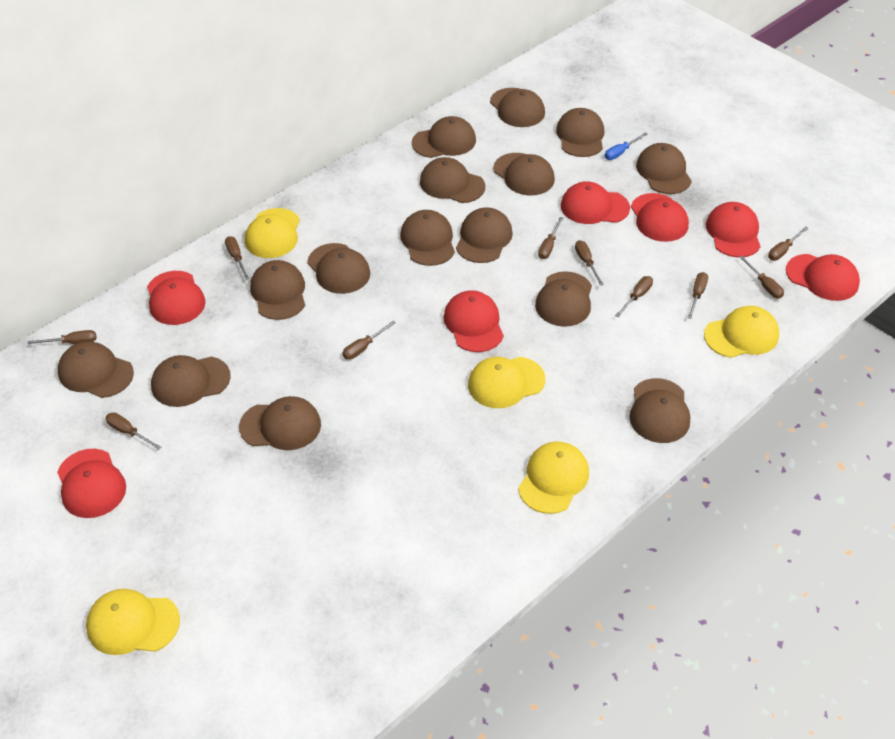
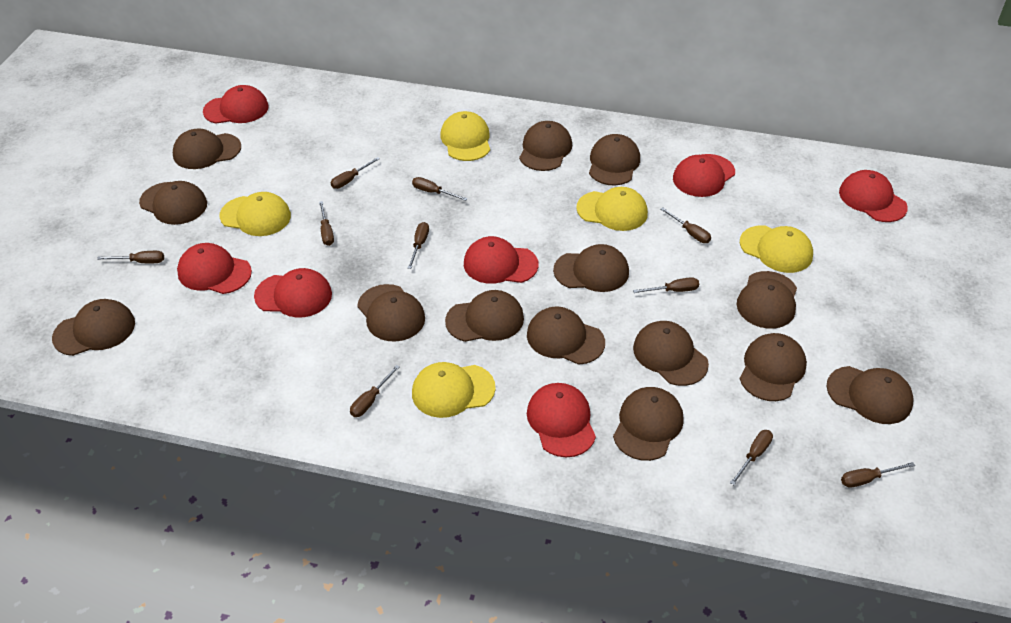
blue screwdriver: [605,132,648,160] = 1 -> none = 0
brown cap: [58,341,134,398] [151,355,231,407] [239,396,321,450] [250,260,305,320] [307,243,370,294] [400,210,455,266] [412,116,476,158] [420,157,485,203] [456,207,513,263] [490,88,545,127] [493,153,555,196] [535,271,592,327] [556,108,604,157] [629,378,690,443] [636,143,692,194] = 15 -> [52,299,135,356] [139,181,207,225] [173,129,241,169] [357,284,425,342] [445,290,524,342] [519,121,572,171] [527,306,605,365] [553,244,629,292] [589,134,640,186] [613,387,684,461] [633,321,709,386] [737,271,797,329] [740,333,807,401] [826,366,914,424] = 14

